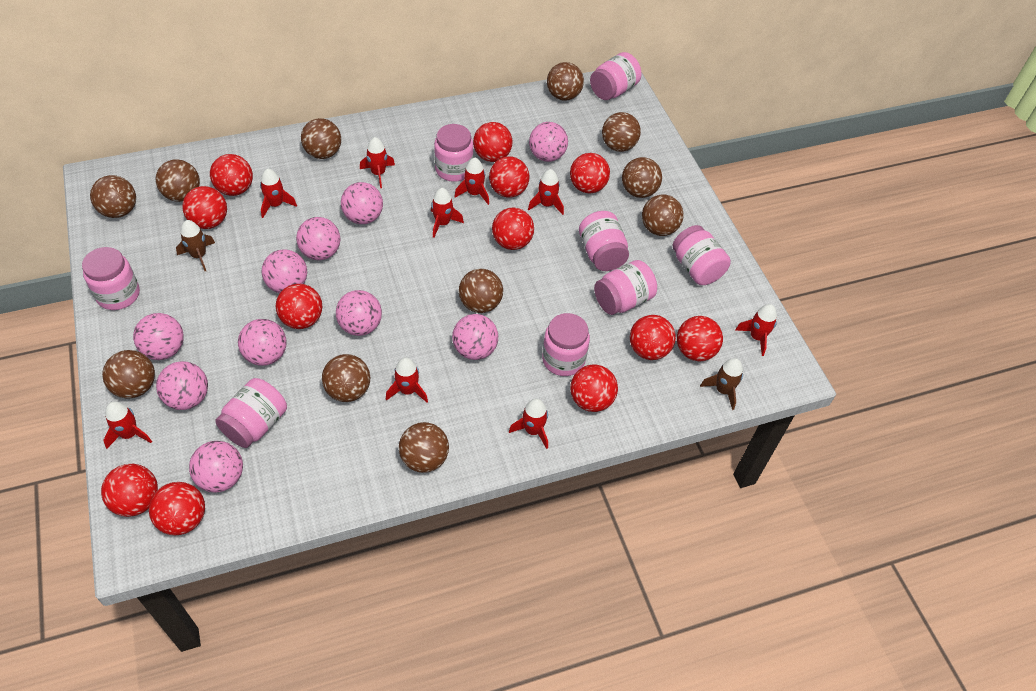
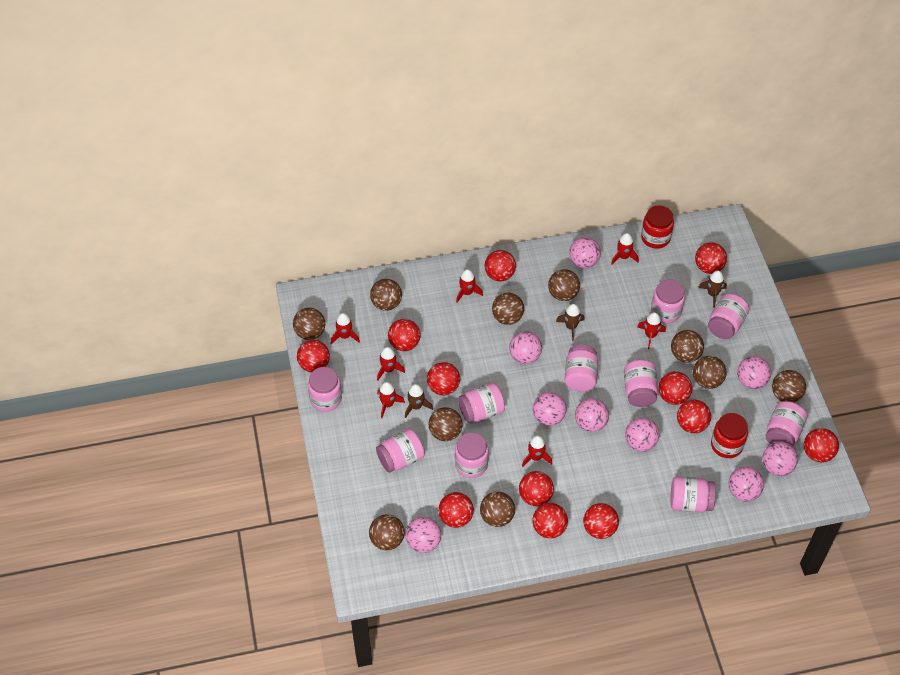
brown ball: [90,175,136,218] [102,350,155,399] [156,159,200,202] [301,118,341,159] [322,354,370,402] [399,422,449,473] [459,269,503,313] [547,62,584,101] [602,112,641,152] [622,157,662,198] [642,194,684,236] = 11 -> [293,308,325,340] [369,514,405,550] [370,279,402,311] [429,407,462,441] [480,492,515,527] [492,293,524,325] [548,269,580,301] [671,330,704,363] [693,356,727,389] [772,370,806,403] = 10
brown rocket: [176,220,215,271] [700,358,743,410] = 2 -> [405,384,433,418] [556,304,585,341] [698,271,727,307] = 3
pink ball: [133,313,184,360] [156,361,208,410] [189,441,243,493] [238,319,287,366] [262,249,307,293] [296,217,340,260] [336,290,382,336] [341,182,383,224] [452,314,498,360] [529,122,568,162] = 10 -> [406,517,441,553] [509,331,542,364] [533,392,566,426] [569,237,601,268] [575,398,609,432] [625,417,660,452] [728,467,764,502] [737,356,771,389] [762,442,798,476] = 9
pink jar: [82,247,140,310] [215,378,287,448] [434,124,474,182] [542,313,590,376] [579,211,629,271] [590,52,641,100] [594,260,657,315] [673,225,731,285] = 8 -> [308,367,342,412] [376,429,425,473] [455,432,489,478] [458,382,505,423] [564,344,598,392] [624,360,658,407] [651,279,685,323] [670,476,716,512] [708,294,749,339] [766,401,807,447] = 10
red jar: none = 0 -> [641,205,674,249] [711,413,748,458] = 2
red rocket: [103,401,152,449] [260,168,297,218] [360,137,395,188] [386,357,428,403] [431,188,464,238] [454,158,489,205] [509,398,548,449] [528,169,564,215] [735,304,777,356] = 9 -> [331,313,360,344] [377,347,405,381] [377,382,405,418] [456,269,483,303] [522,435,552,467] [611,233,639,265] [637,312,666,349] = 7

